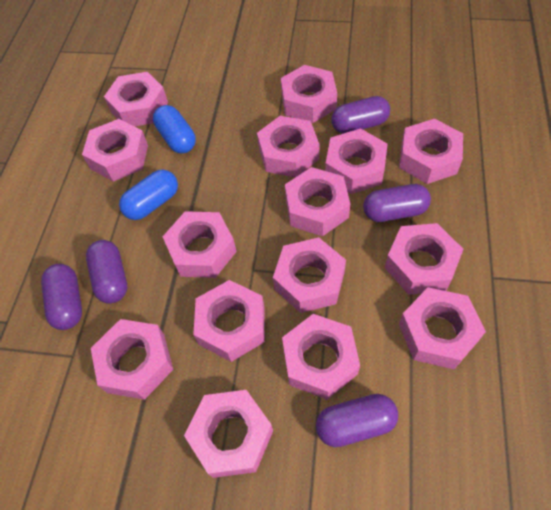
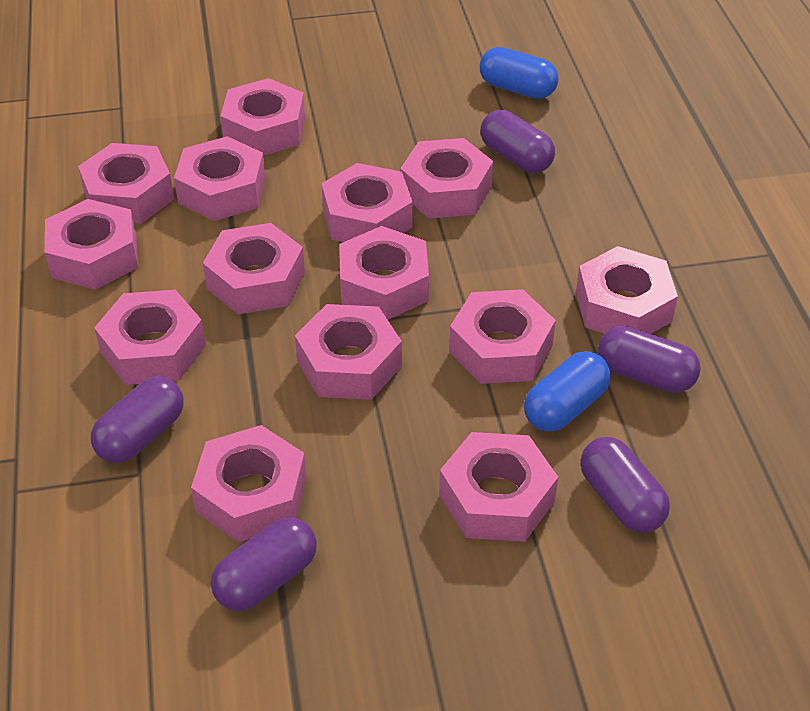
pink nut: [82,119,148,182] [91,319,173,400] [104,72,168,126] [163,211,237,278] [184,390,273,478] [193,280,265,362] [257,116,319,177] [273,237,346,313] [281,65,337,123] [282,314,360,400] [285,167,350,236] [325,128,388,194] [385,223,463,295] [399,119,463,184] [399,287,486,369] = 15 -> [45,199,138,290] [78,143,174,224] [94,290,206,385] [174,136,265,221] [191,425,307,542] [203,223,305,314] [220,78,305,156] [295,304,402,400] [321,163,413,242] [339,226,429,320] [400,138,493,219] [439,432,558,542] [449,289,556,384] [576,246,678,334] = 14

